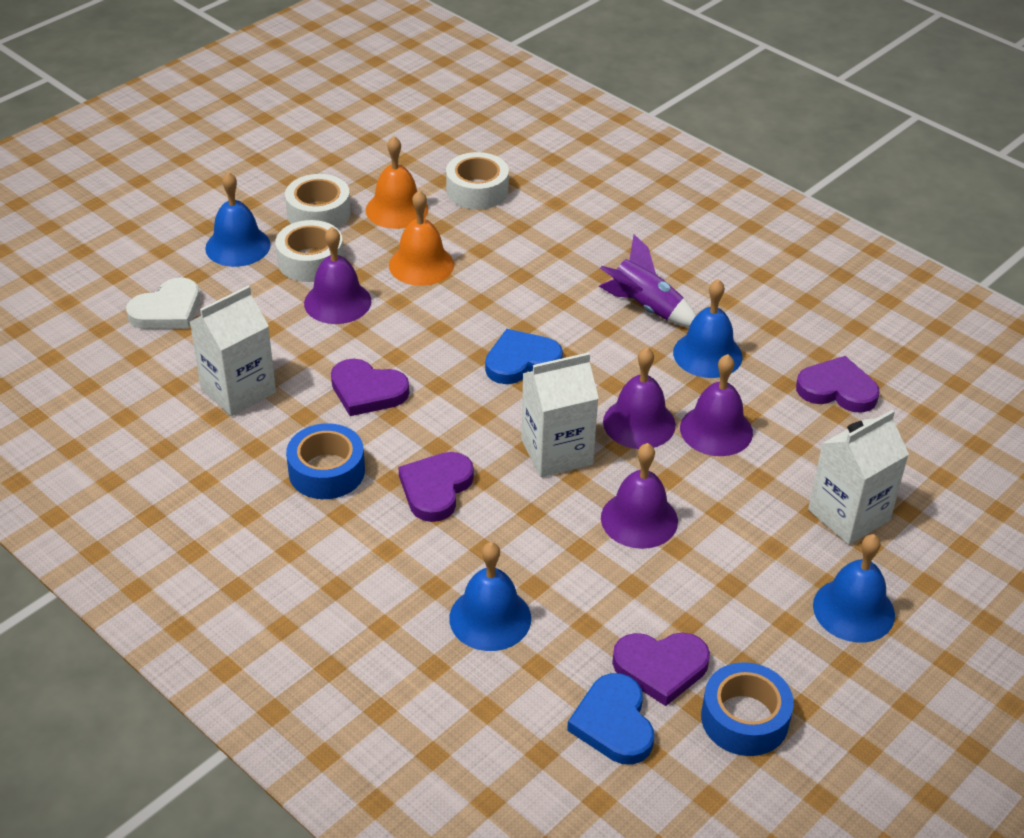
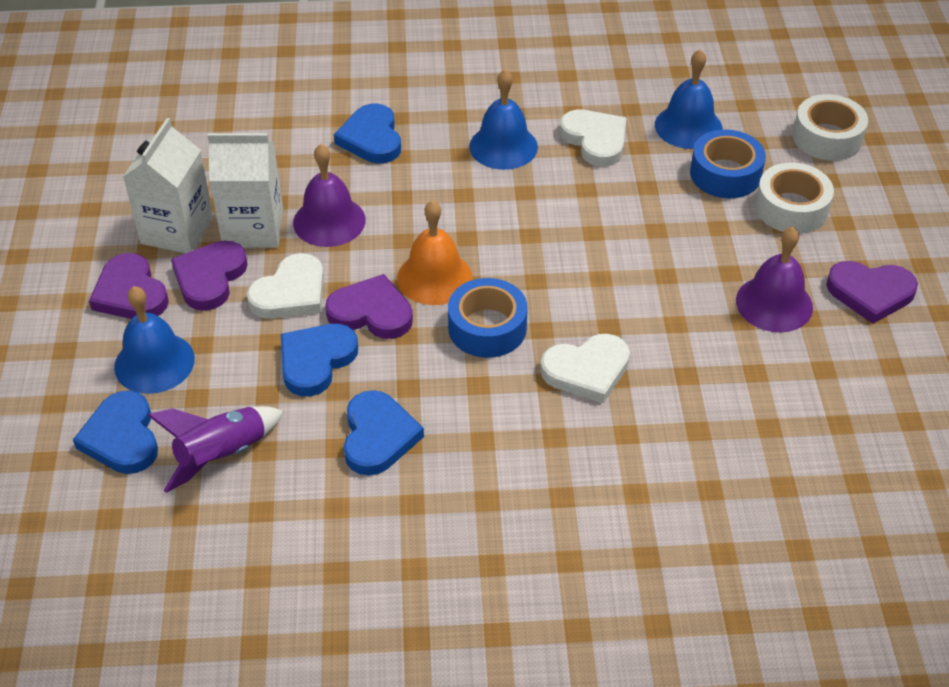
blue bell: [205,172,271,267] [449,542,531,651] [673,279,743,378] [813,534,895,643] = 4 -> [114,286,195,394] [469,69,538,170] [655,49,722,149] = 3
blue heart: [485,329,563,384] [567,673,654,765] = 2 -> [73,391,158,474] [281,324,358,397] [334,104,401,163] [343,390,424,476] = 4
orange bell: [366,136,428,229] [389,190,454,286] = 2 -> [397,200,472,305] = 1
purple bell: [304,227,371,324] [601,443,678,549] [603,347,676,449] [680,354,753,456] = 4 -> [293,144,366,247] [736,227,813,333] = 2
white carton: [190,285,276,416] [521,352,599,477] [808,410,909,545] = 3 -> [123,118,213,253] [207,133,283,248] = 2
white heart: [126,277,200,329] = 1 -> [247,253,324,319] [540,334,630,403] [560,109,627,166] = 3
white tape: [276,220,344,282] [285,174,351,228] [446,152,509,209] = 3 -> [755,163,834,234] [793,94,868,161] = 2

